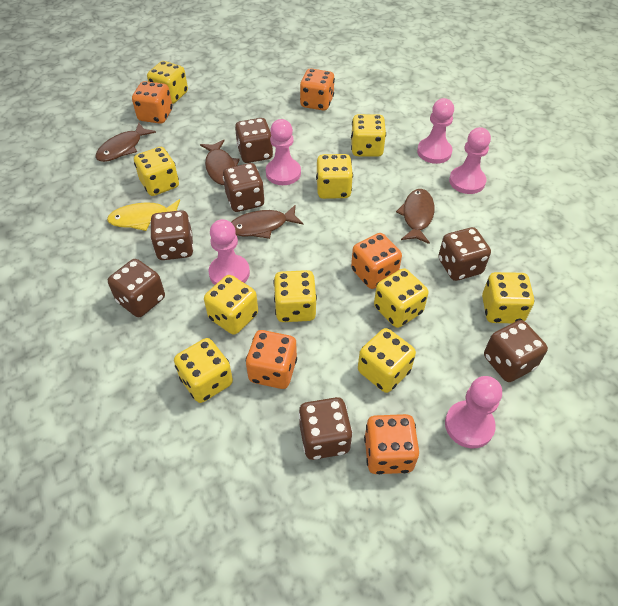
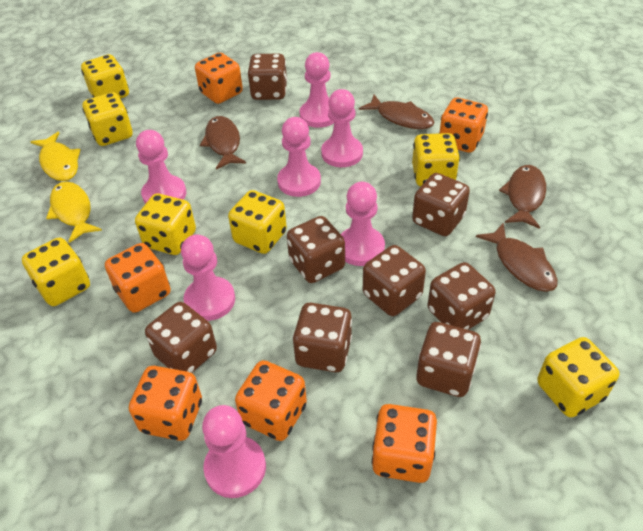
brown dice: [108,259,165,317] [150,210,194,260] [223,163,265,212] [235,118,273,163] [299,397,353,460] [438,227,491,281] [484,320,548,382] = 7 -> [145,302,217,373] [248,54,287,100] [287,216,345,283] [292,303,352,372] [363,245,426,316] [412,173,470,236] [416,322,481,397] [428,262,496,330] = 8
orange dice: [132,81,173,124] [246,330,297,389] [300,68,335,111] [351,233,402,289] [364,414,419,474] = 5 -> [105,243,171,313] [129,366,202,441] [195,53,243,104] [235,360,307,441] [372,404,437,483] [439,98,488,153] = 6
pink pawn: [209,219,250,285] [266,119,301,185] [417,98,454,164] [445,376,502,448] [449,127,491,194] = 5 -> [136,130,186,204] [181,234,235,321] [202,405,266,498] [277,117,321,197] [300,52,334,128] [321,89,363,167] [341,182,385,266] = 7
yellow dice: [134,147,179,196] [147,61,188,104] [174,338,233,403] [204,275,258,335] [273,270,317,322] [316,154,353,199] [351,114,386,157] [358,328,416,393] [374,268,429,328] [482,272,534,323] = 10 -> [22,237,90,306] [81,54,129,99] [83,92,133,146] [135,194,196,255] [228,190,287,254] [412,133,460,186] [537,337,619,417] = 7
yellow fish: [107,199,180,231] = 1 -> [31,131,81,181] [46,182,102,243] = 2

